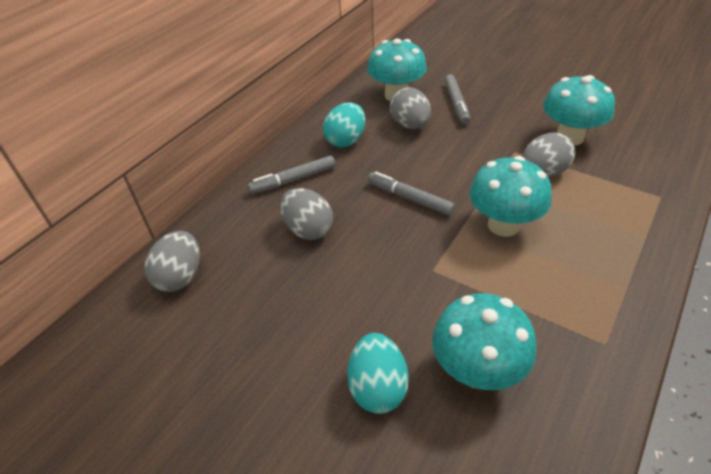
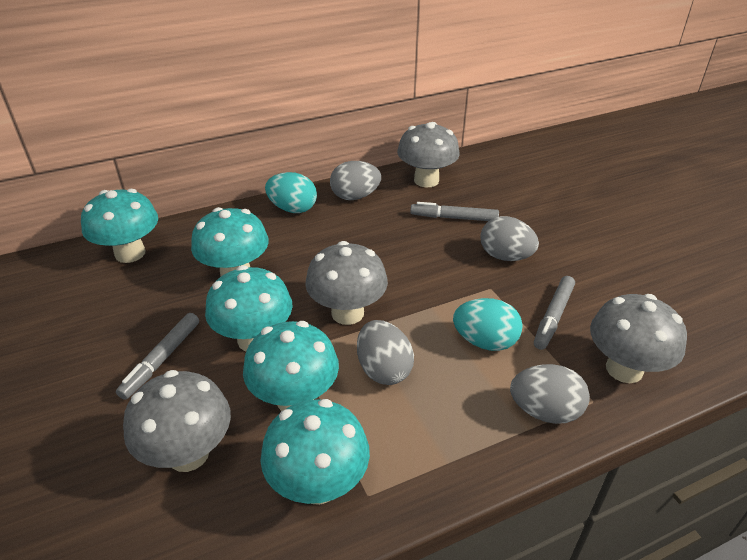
grey mushroom: none = 0 -> [123,370,231,472] [305,241,388,325] [397,122,460,188] [590,294,687,383] = 4
turquoise mushroom: [367,38,427,101] [433,293,537,390] [469,156,552,237] [543,75,615,146] = 4 -> [81,189,158,263] [191,207,269,276] [205,266,292,351] [243,321,339,411] [260,399,370,505] = 5

